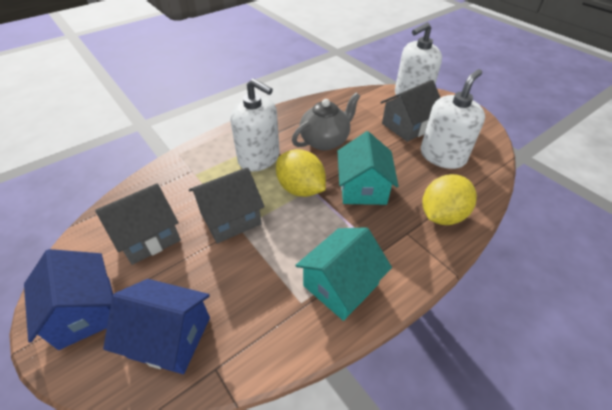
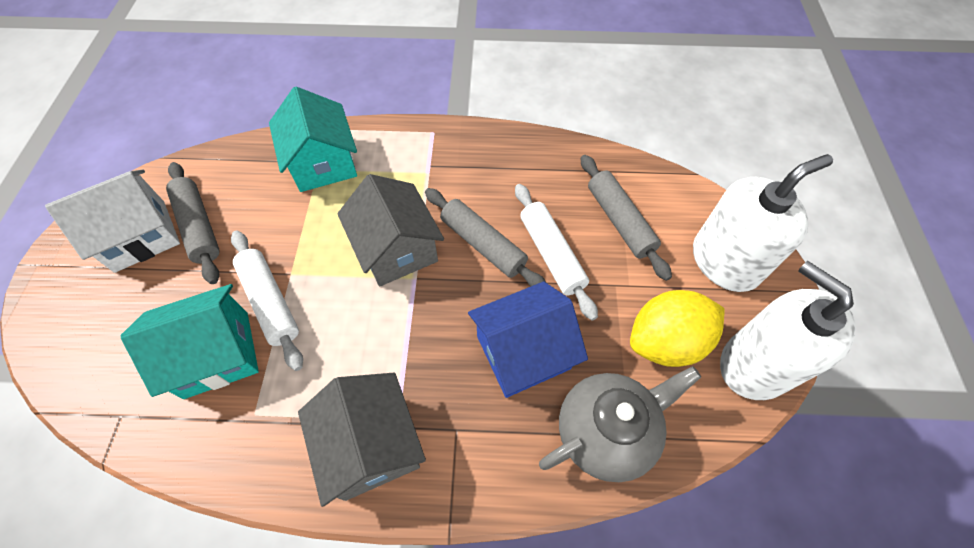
blue house: [24,249,113,350] [103,279,210,374] = 2 -> [468,282,588,398] = 1
grey house: [95,183,181,265] [189,167,265,243] [380,80,440,142] = 3 -> [298,373,426,507] [337,174,444,287] = 2
grey rolling pin: none = 0 -> [166,162,220,284] [425,188,546,287] [581,155,672,281] = 3
white house: none = 0 -> [45,169,180,273] = 1
white rolling pin: none = 0 -> [231,231,303,371] [515,184,598,321] = 2
white soap dispenser: [230,78,280,171] [395,22,442,97] [421,69,485,169] = 3 -> [693,154,833,292] [720,261,856,400] = 2
yellow lemon: [276,149,326,197] [422,174,477,225] = 2 -> [630,290,724,367] = 1

